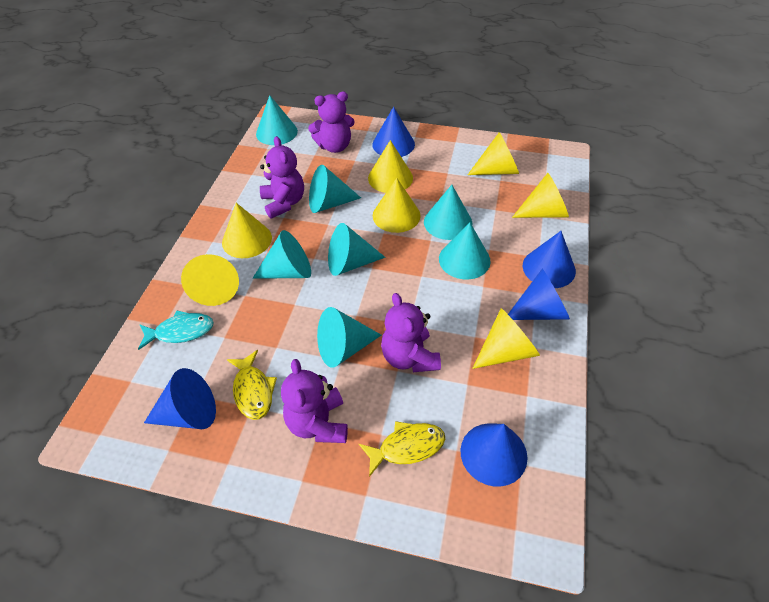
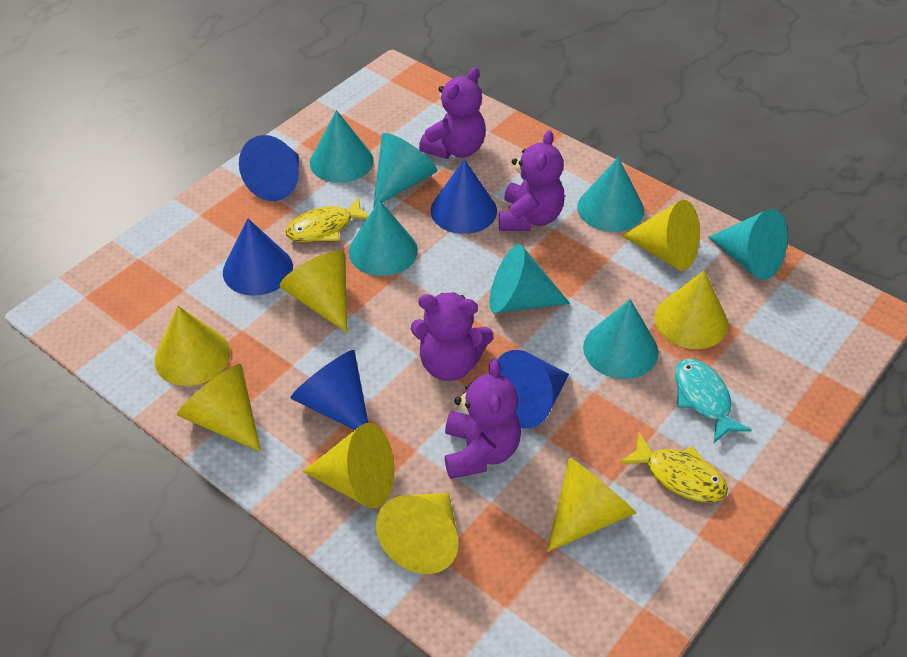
yellow cone: [181,254,239,306] [222,203,272,258] [368,140,413,193] [373,178,421,233] [468,132,519,175] [472,308,540,369] [512,173,569,218] = 7 -> [154,306,230,386] [177,364,261,452] [280,250,347,333] [303,423,394,508] [376,493,459,574] [547,457,636,552] [622,200,700,271] [654,270,728,349] = 8

